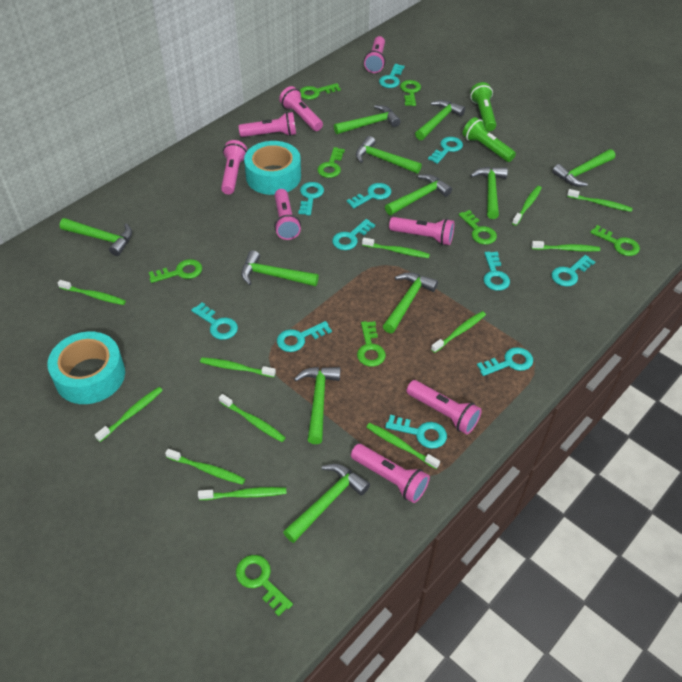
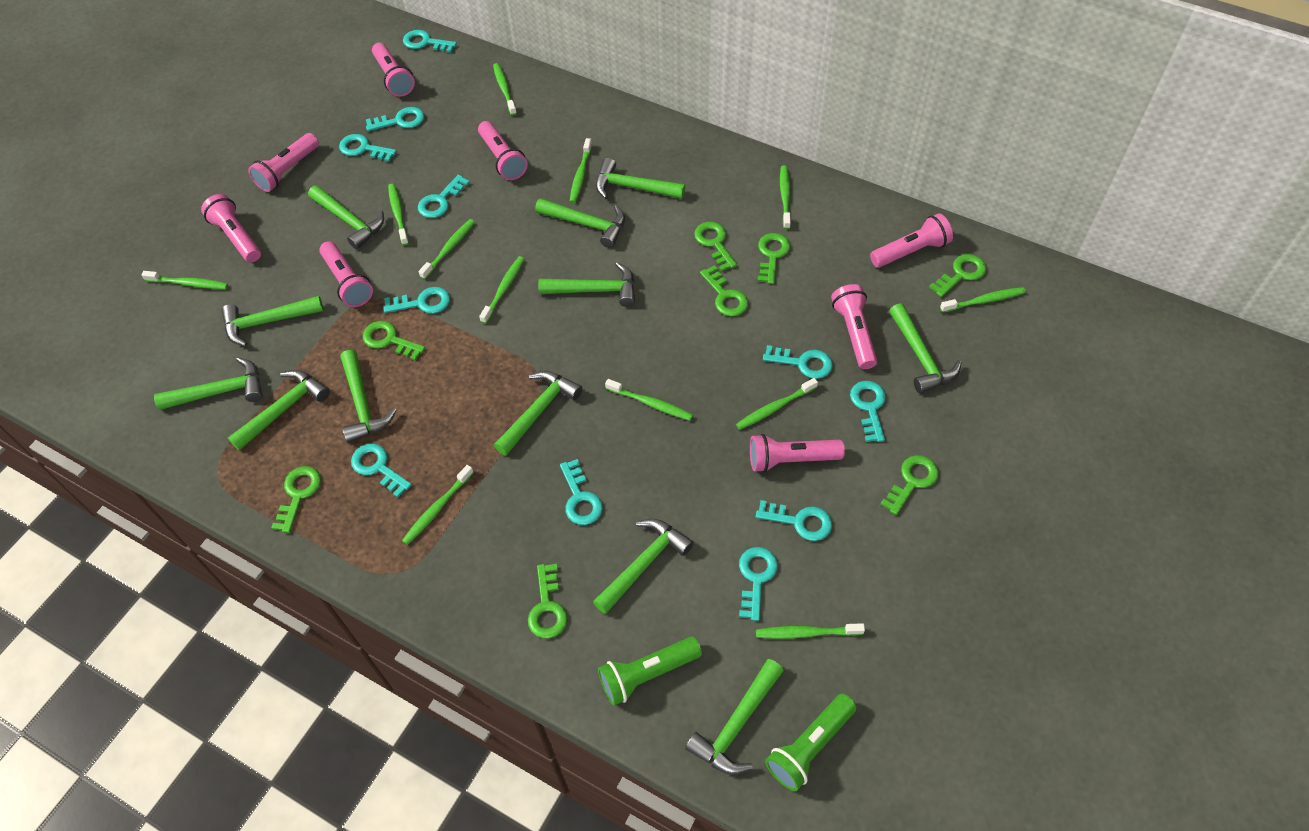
green hammer: [60,218,132,256] [241,250,319,286] [283,464,370,543] [294,367,341,444] [334,105,400,134] [356,136,422,174] [383,272,438,333] [385,174,452,215] [415,100,465,140] [470,167,508,219] [552,149,615,187] = 11 -> [154,357,263,410] [221,296,324,346] [228,370,330,451] [308,185,384,250] [340,350,397,443] [494,371,583,456] [535,198,625,248] [538,262,635,307] [593,519,694,614] [595,158,685,199] [685,659,784,775] [889,303,962,393] = 12
turquoise tape: [47,332,125,404] [244,141,301,195] = 2 -> none = 0

